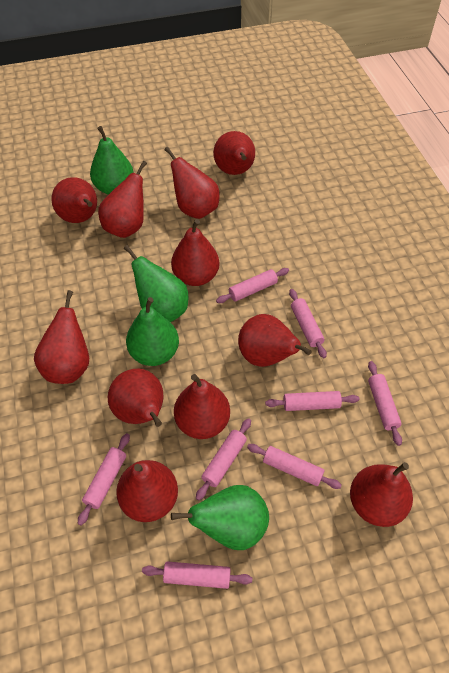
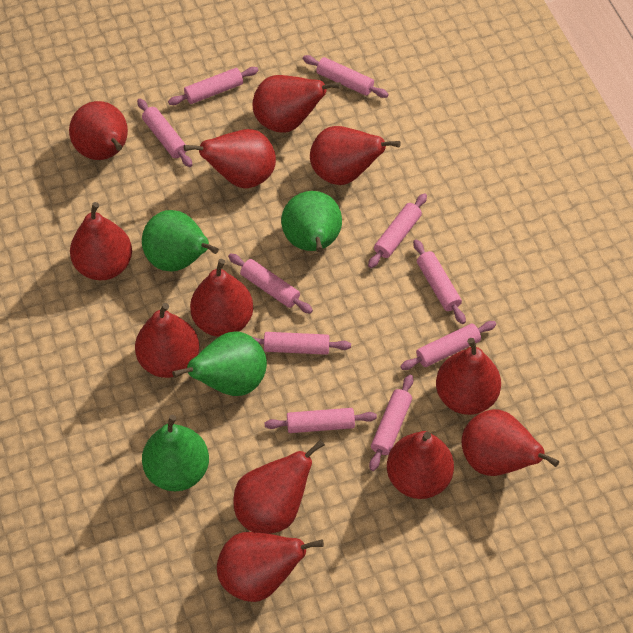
pink rolling pin: [78,433,130,525] [142,561,252,589] [196,418,251,501] [216,268,289,303] [247,444,342,489] [265,391,359,411] [289,289,327,358] [368,361,402,446] = 8 -> [137,99,192,167] [168,67,259,105] [228,254,313,314] [253,332,351,355] [265,408,377,433] [303,55,389,98] [368,193,427,268] [369,375,413,471] [400,321,496,370] [413,239,466,324] = 10
red pear: [34,290,89,384] [51,177,97,223] [98,161,147,238] [108,369,164,427] [116,460,178,522] [164,147,220,219] [171,219,219,286] [174,374,230,439] [213,131,255,175] [238,314,312,367] [350,462,413,527] = 11 -> [69,101,128,160] [70,202,132,280] [135,303,199,378] [184,129,276,189] [190,259,253,337] [217,532,324,602] [233,439,325,534] [253,75,341,133] [310,126,401,185] [387,431,454,499] [436,338,501,415] [461,409,559,476] = 12

